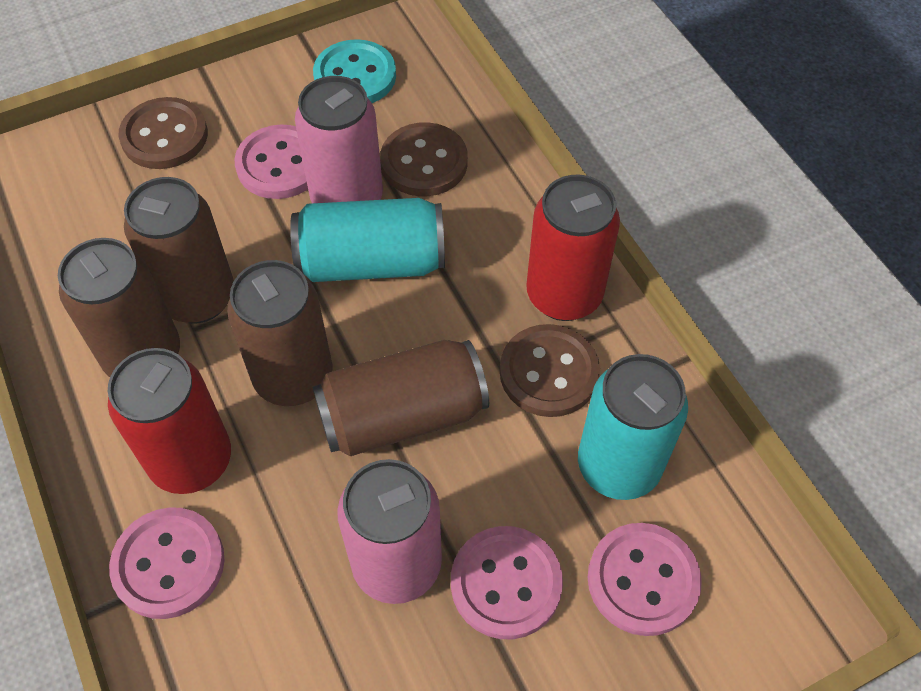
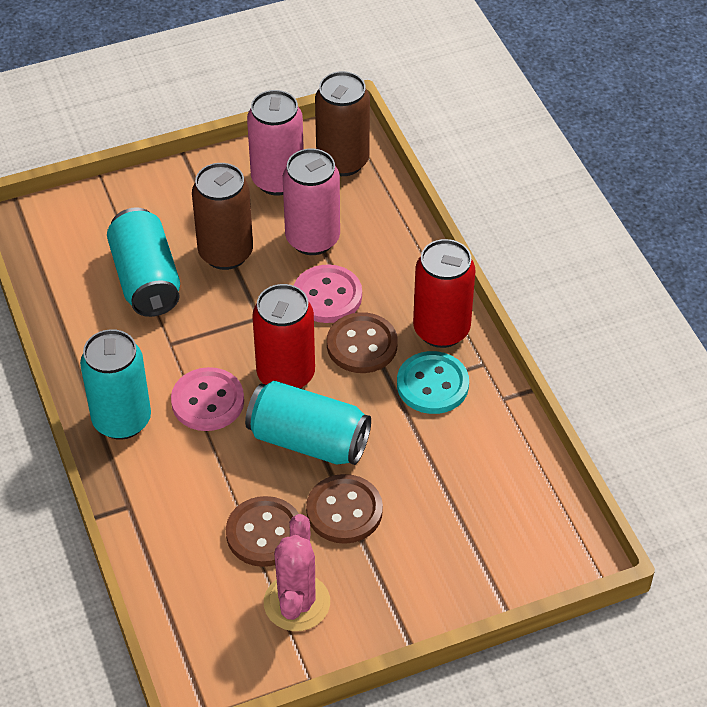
brown can: [58,238,180,377] [124,177,234,324] [227,260,333,406] [312,340,489,456] = 4 -> [192,163,253,270] [315,71,370,176] = 2
pink button: [109,507,225,619] [235,125,308,199] [451,526,563,639] [588,523,702,636] = 4 -> [171,367,244,431] [294,264,362,323] = 2
pink cactus: none = 0 -> [264,514,330,631] = 1
turquoise can: [290,198,445,282] [578,354,688,500] = 2 -> [80,329,151,440] [107,207,180,317] [245,381,371,465] = 3

